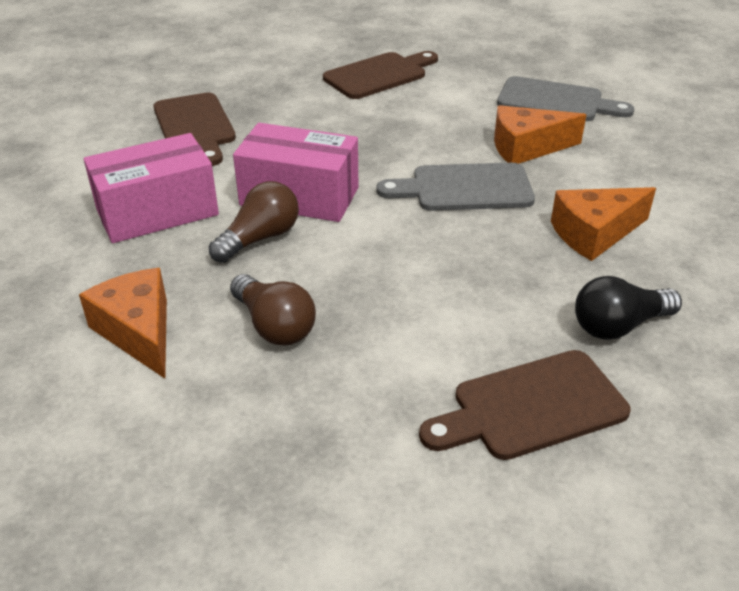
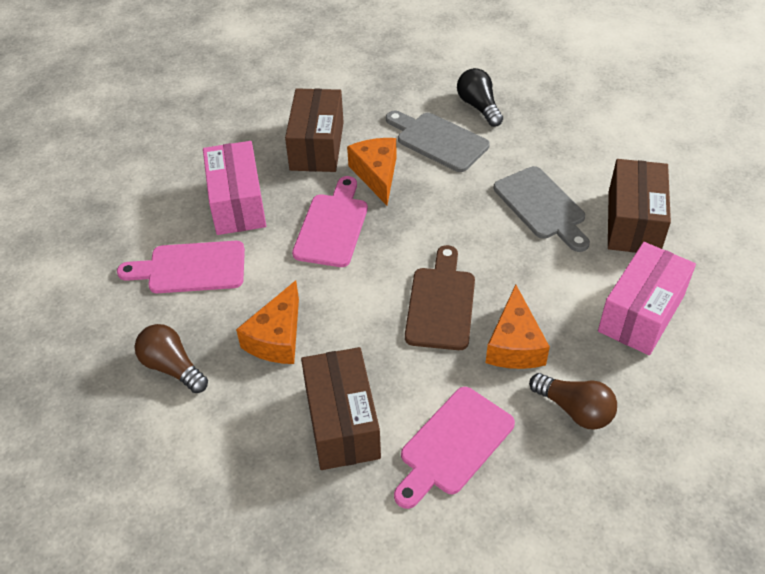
brown box: none = 0 -> [285,88,344,172] [301,347,381,470] [608,159,671,253] = 3
brown cutting board: [154,92,236,166] [323,51,438,99] [419,350,631,460] = 3 -> [405,245,475,350] = 1
pink cutting board: none = 0 -> [117,241,245,293] [292,176,368,267] [394,387,515,509] = 3

